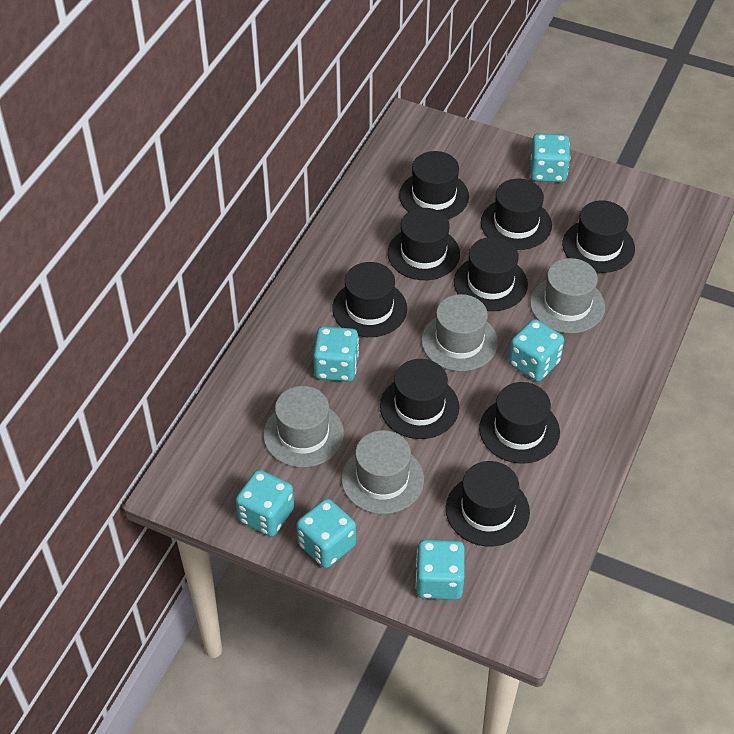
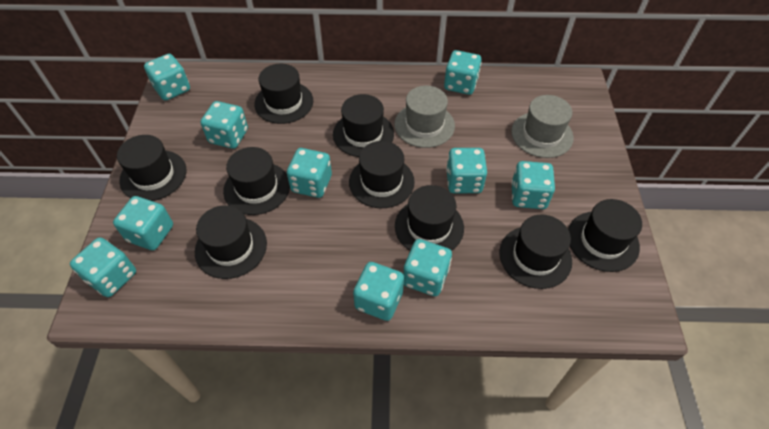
grey hat: [263,386,344,468] [341,430,424,514] [421,294,498,371] [530,258,605,334] = 4 -> [394,86,455,148] [511,95,574,158] = 2
turquoise dice: [236,470,294,536] [296,499,356,568] [313,326,359,382] [415,539,465,600] [509,319,564,381] [530,133,570,182] = 6 -> [70,237,136,297] [113,196,173,250] [144,54,190,101] [201,101,248,149] [287,148,332,198] [353,262,404,321] [403,239,452,296] [444,50,482,95] [446,148,487,193] [511,161,555,209] = 10

